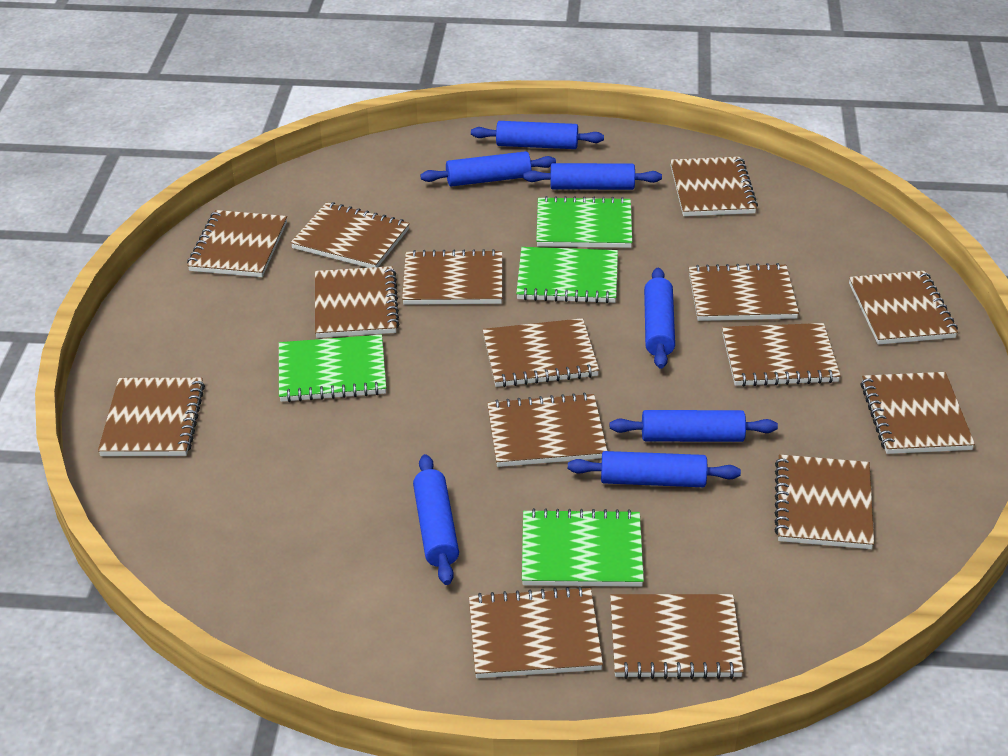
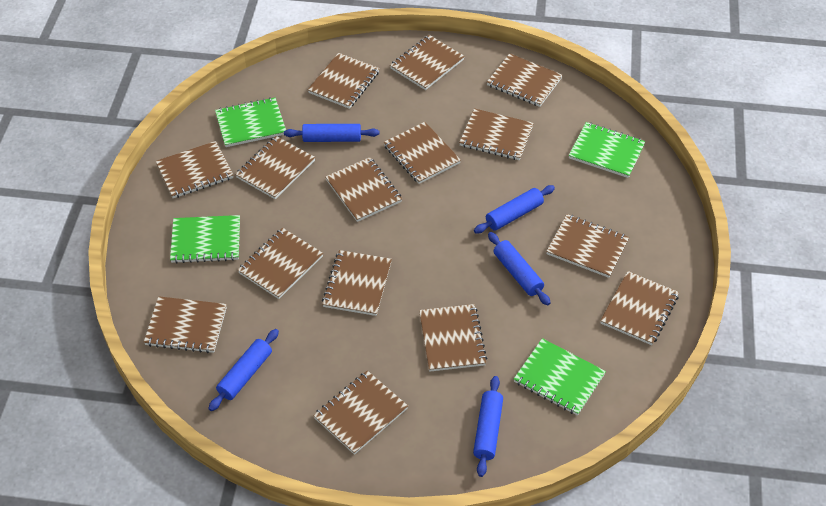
blue rolling pin: [413,454,459,585] [420,151,556,187] [471,121,604,149] [523,163,662,190] [568,451,741,487] [610,410,778,442] [644,268,675,369] = 7 -> [208,329,279,411] [284,124,379,142] [473,376,503,477] [474,185,555,233] [488,232,550,306] = 5

